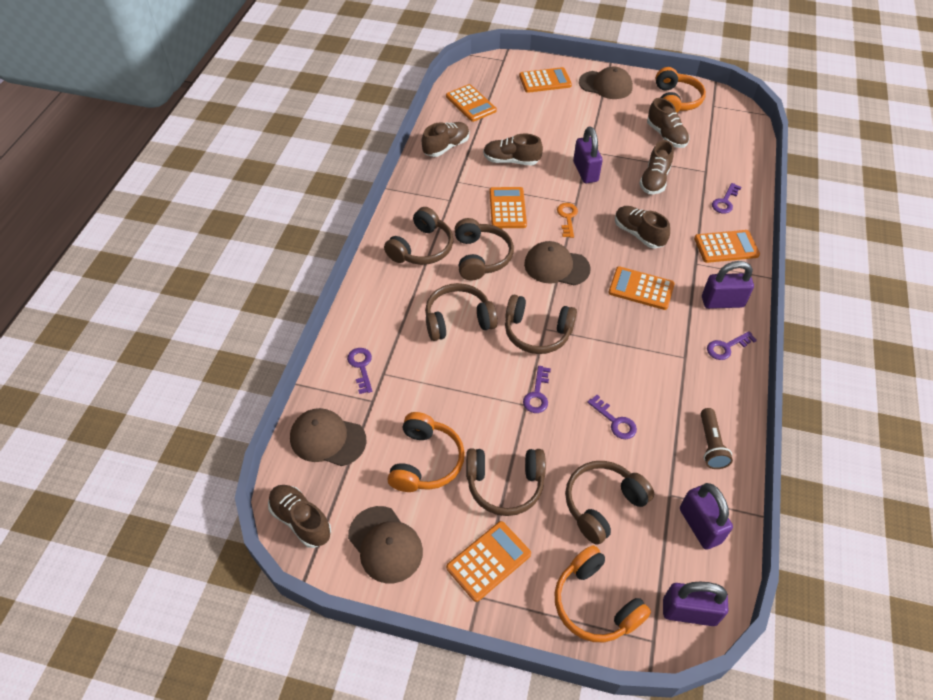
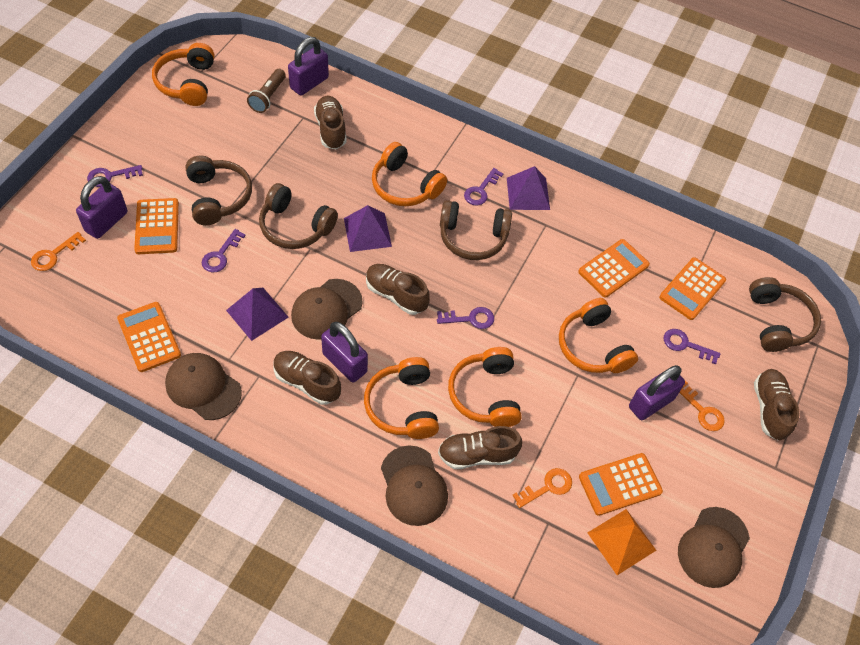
brown headphones: [384,207,453,265] [425,283,498,341] [455,218,514,281] [466,448,546,516] [505,295,577,354] [565,461,654,545] = 6 -> [185,155,252,225] [259,183,338,249] [440,200,512,260] [749,277,821,352] = 4
brown shoe: [268,485,331,548] [422,122,469,157] [483,134,543,166] [615,206,670,249] [639,140,674,194] [647,98,689,148] = 6 -> [273,351,341,405] [314,96,347,149] [366,264,430,315] [438,426,522,469] [754,369,799,440] = 5
orange calculator: [446,84,497,122] [446,521,531,602] [489,187,527,228] [519,67,572,93] [609,266,675,310] [694,230,760,263] = 6 -> [117,302,181,372] [134,198,179,254] [578,239,650,298] [579,453,663,516] [659,257,726,320] = 5
orange headphones: [387,412,465,492] [554,545,651,642] [656,67,706,113] = 3 -> [152,43,214,106] [364,357,439,439] [372,142,447,206] [448,347,522,427] [559,298,638,373] = 5
orange key: [557,203,578,238] = 1 -> [31,232,86,271] [512,468,572,508] [679,381,725,431] = 3
orange pyramid: none = 0 -> [588,509,656,575] = 1
purple pyramid: none = 0 -> [226,288,289,341] [344,205,392,252] [507,166,550,210] = 3

